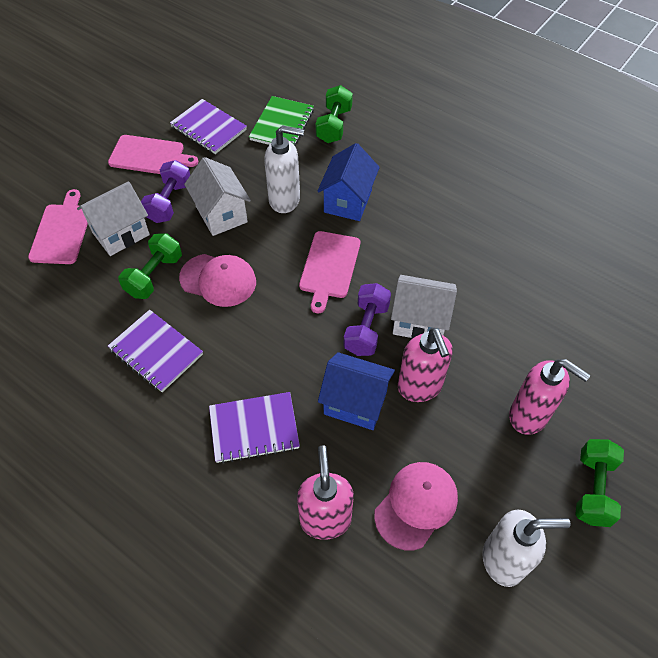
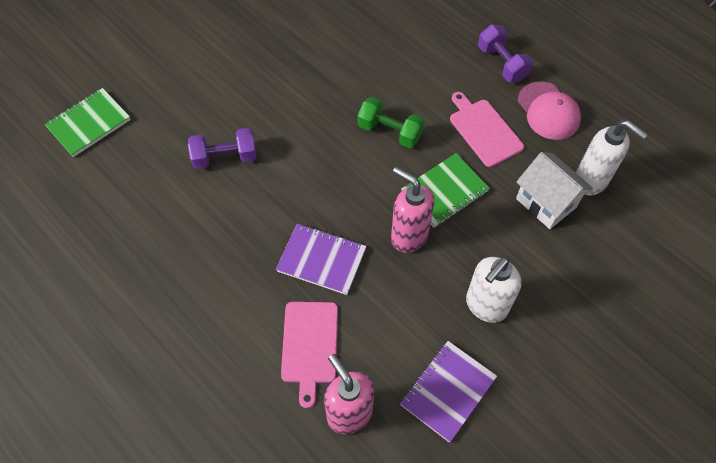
blue house: [317,143,380,221] [318,352,395,430] = 2 -> none = 0
green dumbbell: [118,233,182,299] [315,85,353,143] [575,439,624,527] = 3 -> [358,97,425,148] = 1
green notebook: [249,96,314,147] = 1 -> [45,88,131,157] [401,153,490,228] = 2
pink cap: [179,254,256,307] [374,462,458,550] = 2 -> [518,82,581,140] = 1
pink cutting board: [28,189,88,264] [108,135,198,174] [299,231,360,313] = 3 -> [281,302,338,408] [450,92,524,167] = 2
pink soap dispenser: [297,445,354,540] [398,328,453,402] [509,359,590,435] = 3 -> [324,354,374,434] [391,167,435,253] = 2
purple notebook: [108,310,203,392] [170,99,247,154] [209,392,300,464] = 3 -> [276,223,367,295] [400,341,497,443] = 2
white house: [77,181,150,256] [184,157,251,236] [391,275,457,339] = 3 -> [516,152,593,229] = 1

